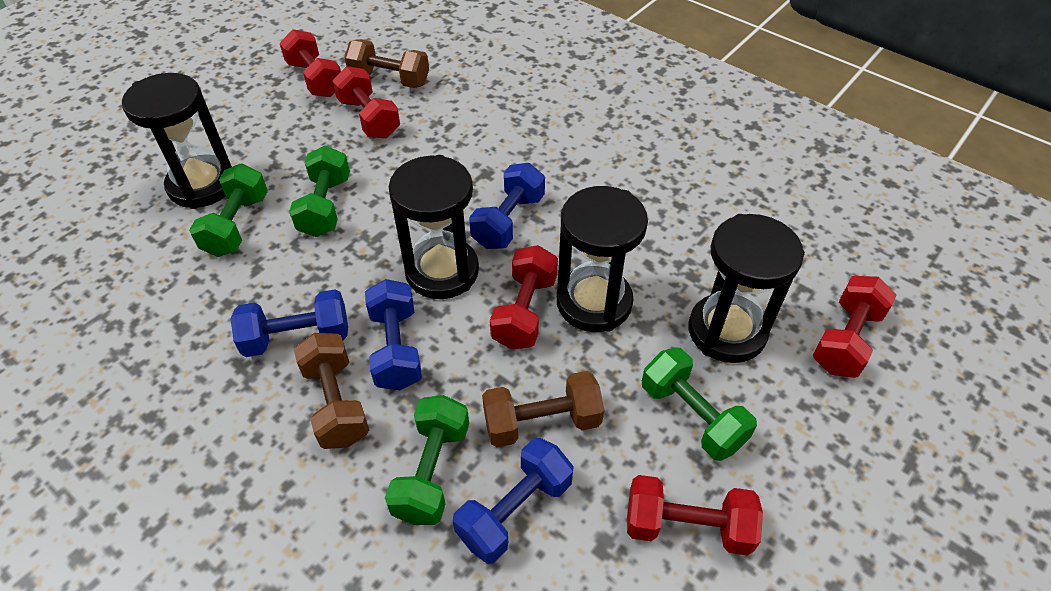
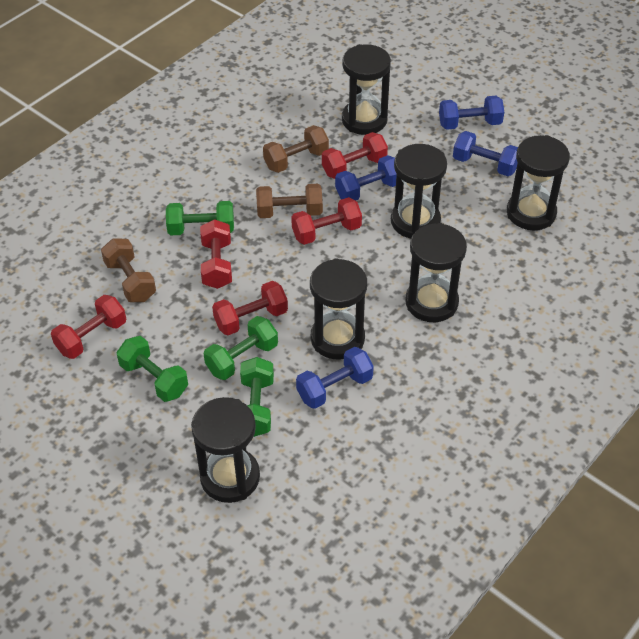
black hourglass: [122,73,232,209] [388,155,479,299] [557,186,648,332] [688,214,805,363] = 4 -> [191,397,260,503] [310,258,367,359] [342,44,391,135] [391,144,447,238] [406,223,467,322] [507,135,570,230] = 6

